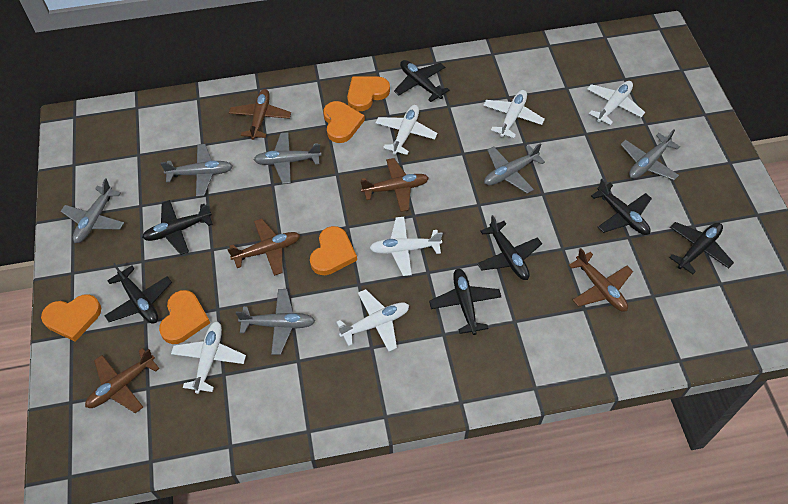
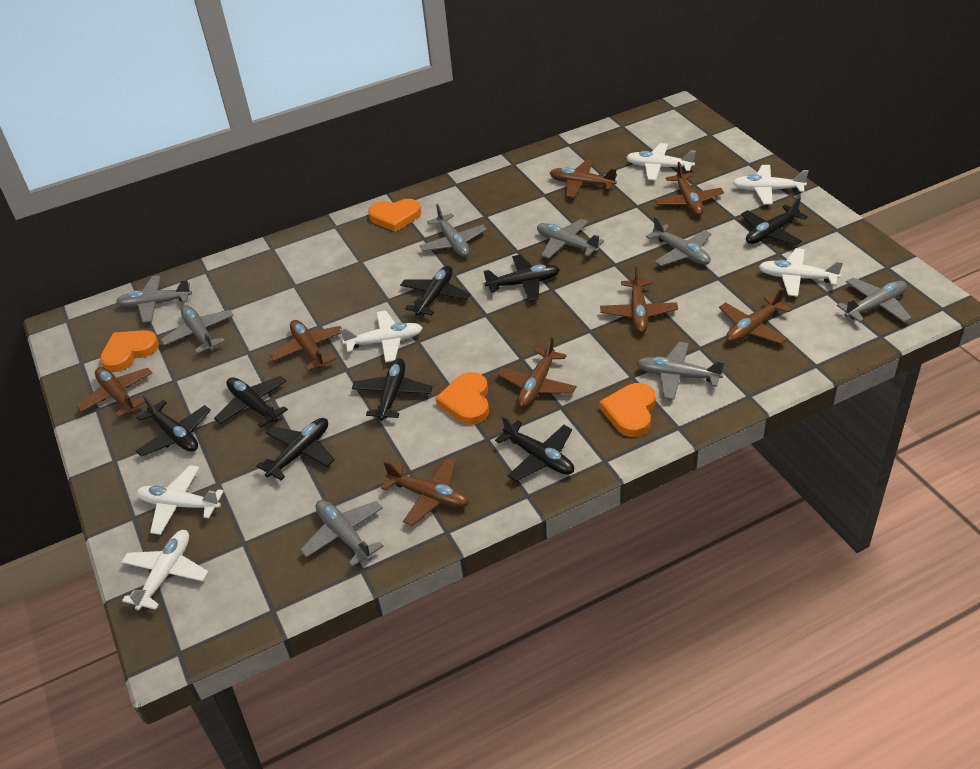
black plane: [104,263,172,324] [142,200,213,255] [394,60,450,102] [429,268,501,335] [477,215,542,280] [591,179,652,235] [669,222,734,274] = 7 -> [136,395,211,457] [214,376,288,427] [256,418,335,480] [352,358,433,421] [400,266,471,316] [484,255,560,301] [495,415,574,482] [741,197,808,246] = 8
brown plane: [85,348,160,413] [227,219,300,276] [229,89,291,140] [360,158,429,212] [568,248,633,312] = 5 -> [76,367,152,417] [270,320,342,371] [381,458,469,526] [497,337,577,408] [550,160,617,198] [600,266,678,333] [655,162,724,216] [719,287,792,344] = 8
grey plane: [61,178,124,243] [160,144,233,197] [236,289,315,355] [254,132,322,184] [484,143,545,194] [620,129,680,180] = 6 -> [116,275,192,323] [161,306,234,353] [300,500,383,567] [420,204,487,257] [537,219,604,259] [637,342,724,399] [646,217,711,266] [837,277,912,322] = 8
orange heart: [41,294,101,342] [159,290,210,344] [310,226,357,275] [323,101,365,143] [347,77,390,111] = 5 -> [100,330,159,372] [368,199,421,232] [435,372,489,425] [599,383,656,437] = 4

